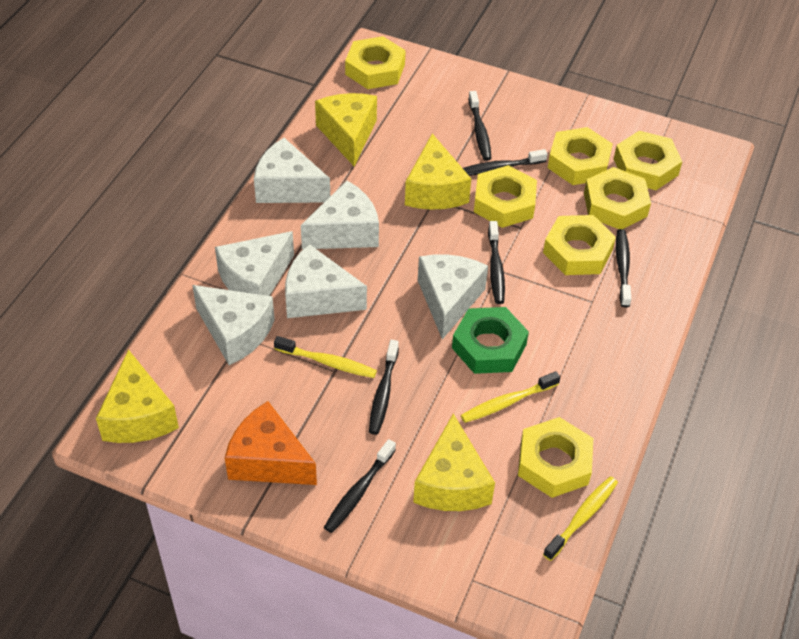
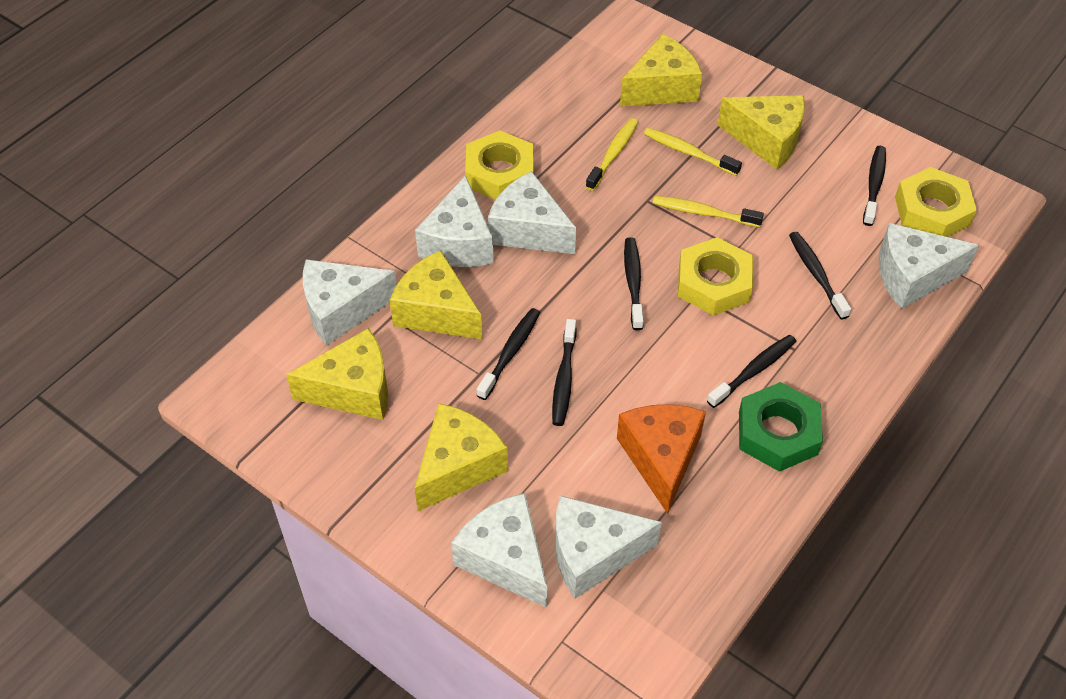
yellow cheese: [96,349,179,443] [315,93,377,166] [405,134,471,210] [413,414,495,511] = 4 -> [286,328,388,420] [390,250,482,339] [415,403,508,511] [620,34,702,106] [718,95,805,169] = 5
yellow nut: [345,36,406,89] [474,165,537,228] [518,417,593,498] [543,215,616,275] [548,127,613,185] [584,167,651,229] [614,131,682,190] = 7 -> [465,130,533,200] [678,237,753,316] [895,167,977,237] = 3

